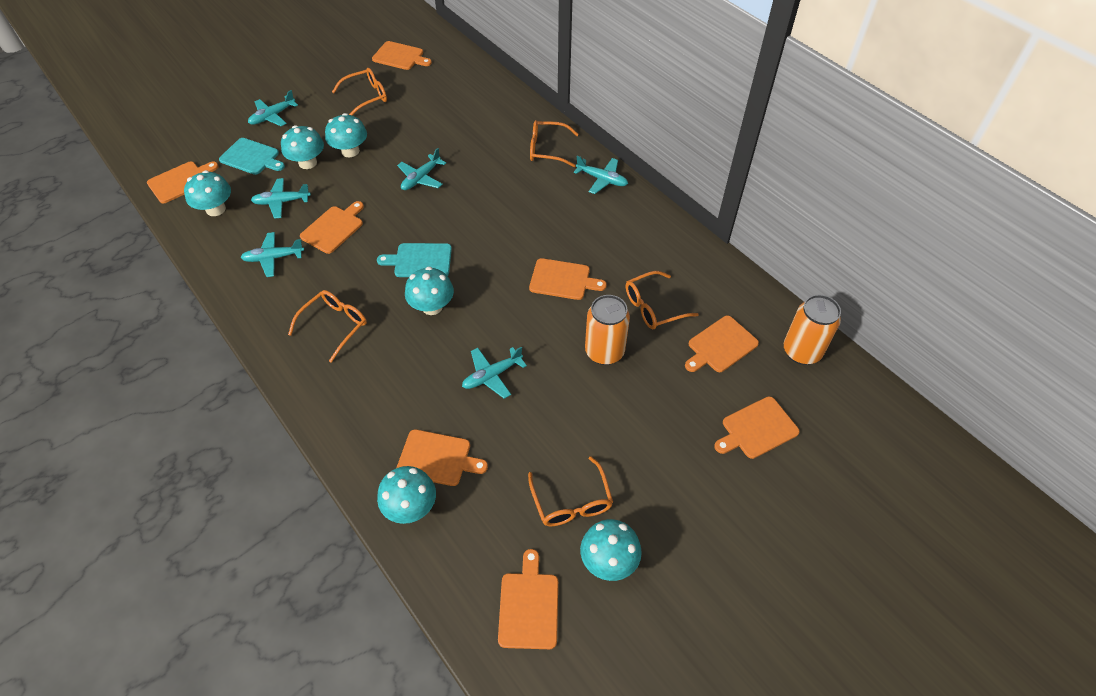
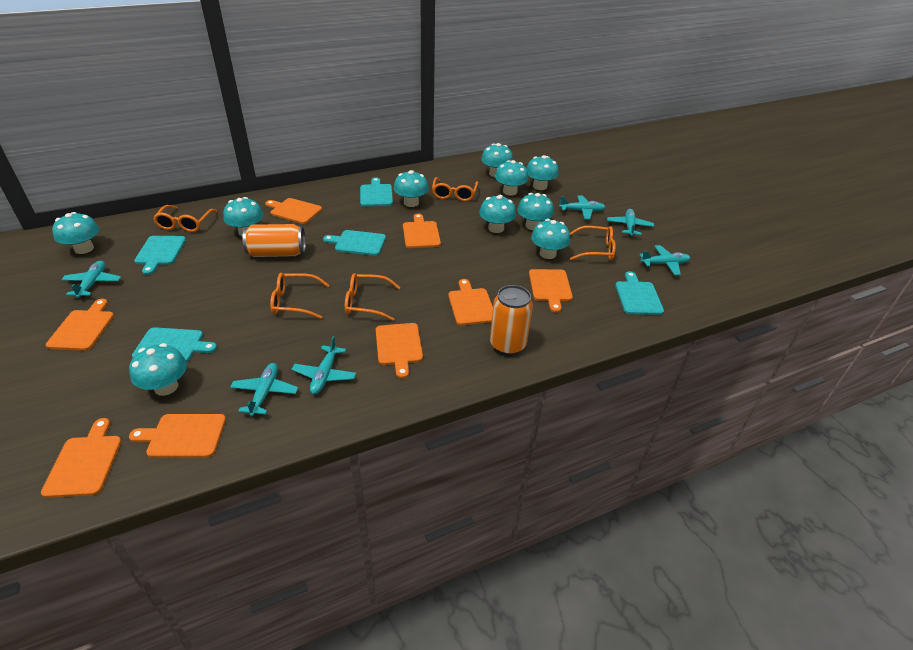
turquoise cutting board: [219,138,285,175] [377,243,452,277] = 2 -> [132,327,217,362] [134,236,186,275] [323,230,386,256] [360,177,393,207] [615,271,664,315] = 5
turquoise mushroom: [184,170,231,216] [281,125,324,169] [325,113,367,157] [377,466,436,524] [405,267,454,315] [580,519,642,581] = 6 -> [52,212,99,254] [129,343,187,396] [223,197,263,237] [394,170,428,207] [479,195,516,233] [481,143,513,177] [495,160,528,196] [517,193,554,230] [526,155,559,190] [531,219,570,259] = 10

